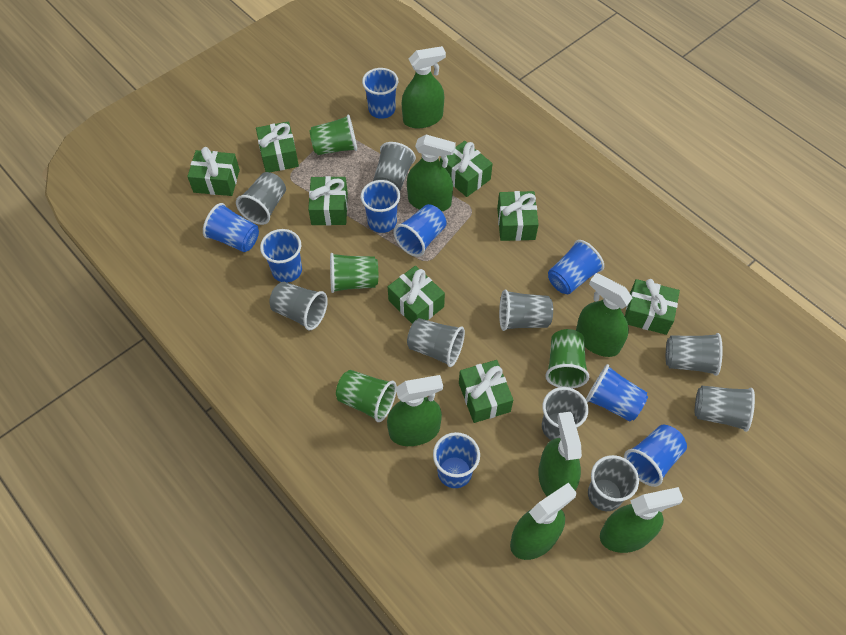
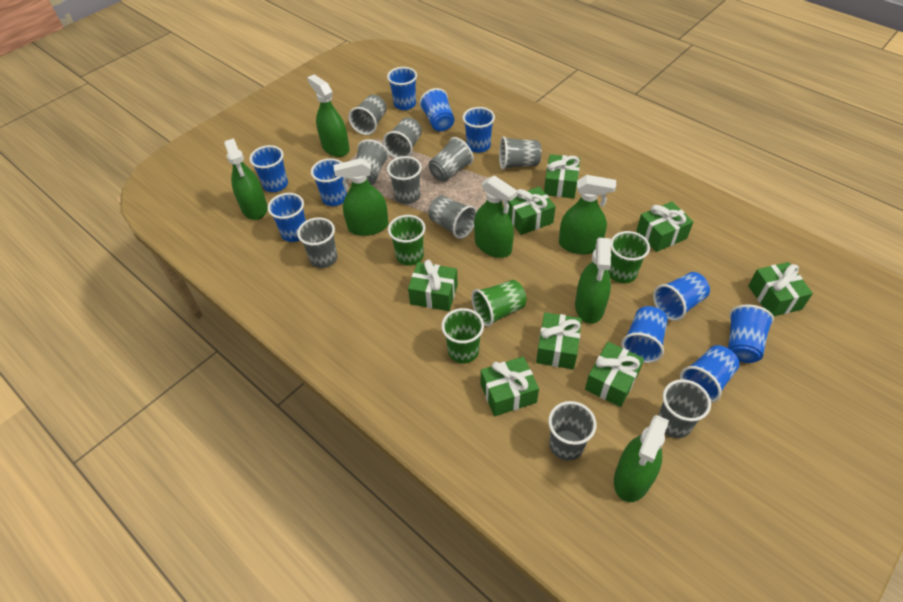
blue cup: [203,203,259,252] [260,229,302,282] [361,180,400,233] [362,68,398,119] [394,204,447,257] [433,432,480,488] [548,240,604,294] [586,364,648,421] [624,425,687,487] = 9 -> [249,145,288,192] [268,193,306,242] [311,158,347,206] [387,67,417,110] [419,88,455,131] [463,107,495,153] [621,306,668,363] [653,272,710,321] [680,345,739,403] [728,305,774,363] = 10
grey cup: [236,172,286,225] [270,282,328,331] [373,142,416,191] [407,318,465,367] [499,289,553,331] [542,387,588,440] [588,455,639,511] [666,333,723,376] [695,386,755,432] = 9 -> [297,217,337,268] [348,95,387,135] [356,139,389,185] [383,117,422,158] [387,156,422,204] [428,196,477,239] [429,137,474,182] [499,136,541,170] [548,401,597,461] [658,379,711,438] = 10

